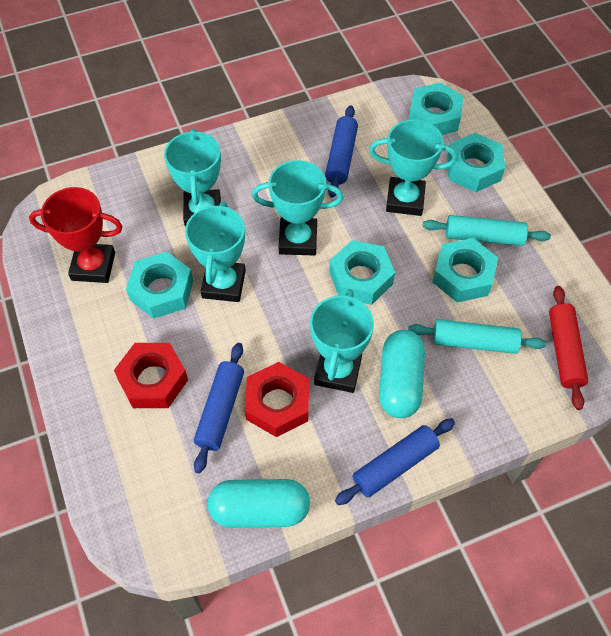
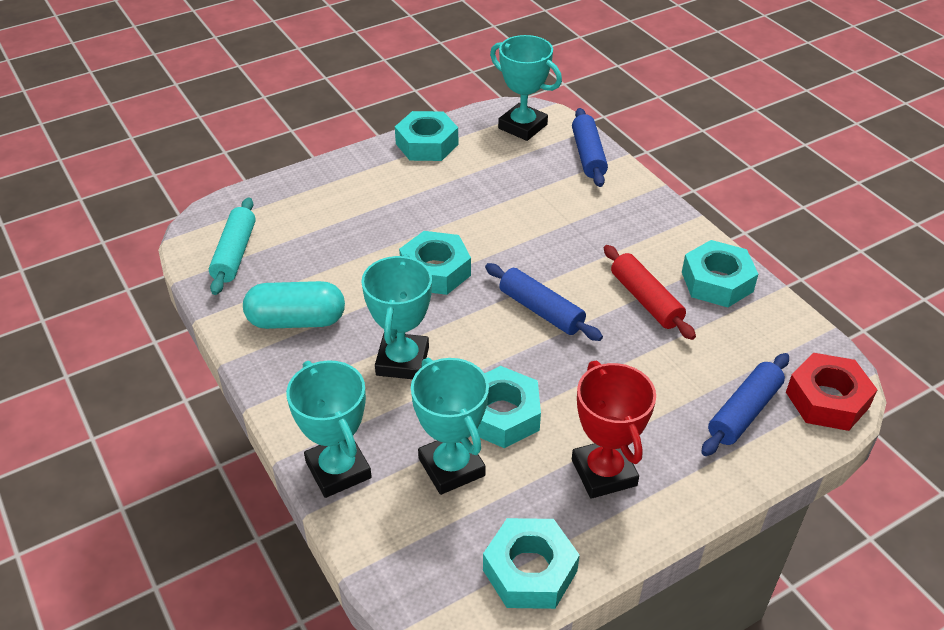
red nut: [114,343,188,408] [245,362,309,437] = 2 -> [786,353,877,431] = 1
turquoise capsule: [208,479,310,528] [379,330,425,418] = 2 -> [243,281,345,329] = 1
turquoise rolling pin: [408,319,547,354] [423,215,551,246] = 2 -> [209,197,256,295] = 1
turquoise trophy: [164,129,221,227] [185,201,246,302] [252,160,343,256] [310,289,374,393] [369,119,457,216] = 5 -> [286,361,372,498] [361,254,432,379] [411,358,489,495] [490,35,562,141] = 4

